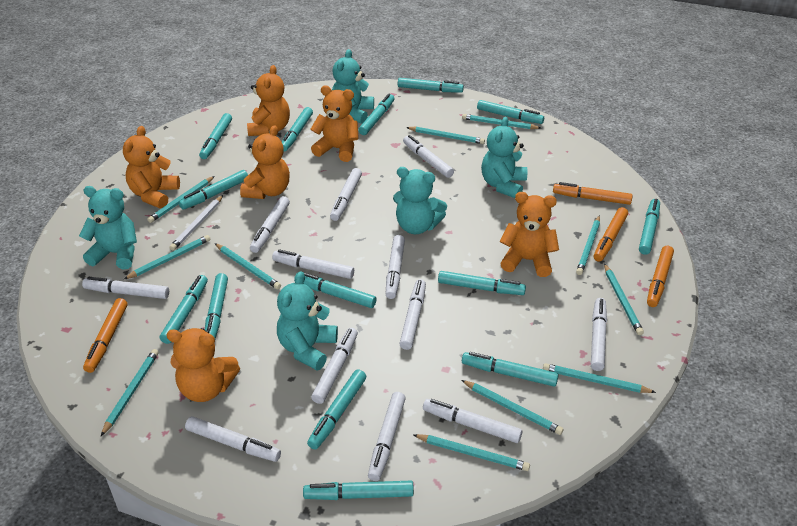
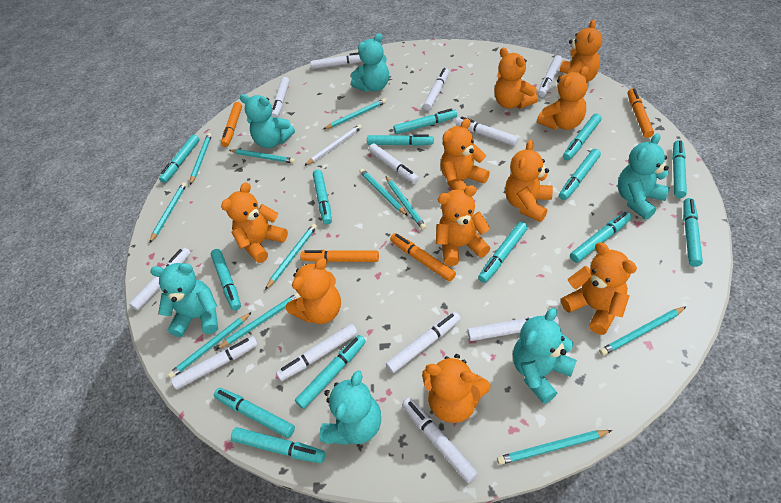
orange teddy bear: [123,126,180,208] [166,328,240,402] [240,125,290,199] [247,65,290,136] [311,85,359,162] [500,192,559,277] = 6 -> [221,182,288,263] [286,258,341,324] [422,354,491,423] [436,185,490,266] [441,118,490,190] [494,48,538,109] [505,140,553,222] [537,66,589,130] [558,20,602,82] [561,242,637,335] = 10
turquoise teddy bear: [79,186,137,269] [277,271,338,370] [332,49,374,124] [393,167,447,234] [481,117,527,198] = 5 -> [150,263,218,337] [240,94,295,148] [319,370,381,445] [351,33,389,92] [513,308,577,404] [618,133,670,219] = 6

